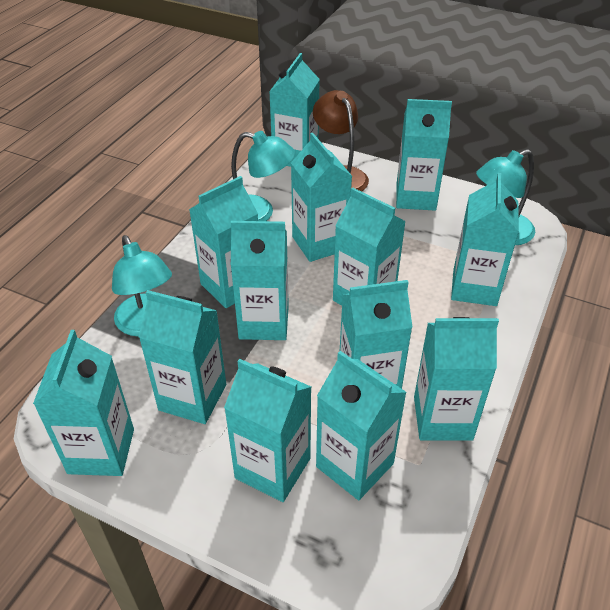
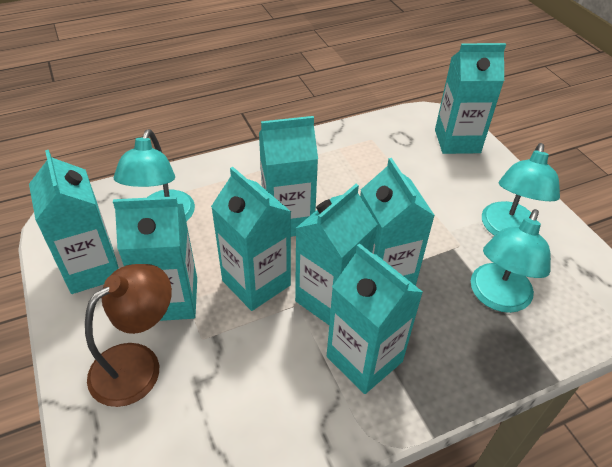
turquoise carton: [33,330,134,476] [139,290,226,424] [189,176,258,308] [224,359,311,502] [231,221,289,340] [269,53,320,167] [291,133,352,262] [316,351,407,500] [333,188,406,306] [340,280,412,389] [396,99,452,211] [414,317,499,441] [451,173,519,306] = 13 -> [29,150,119,294] [113,196,197,321] [211,167,291,311] [259,116,318,237] [295,184,377,325] [327,243,423,394] [360,158,435,286] [435,43,506,154] = 8

